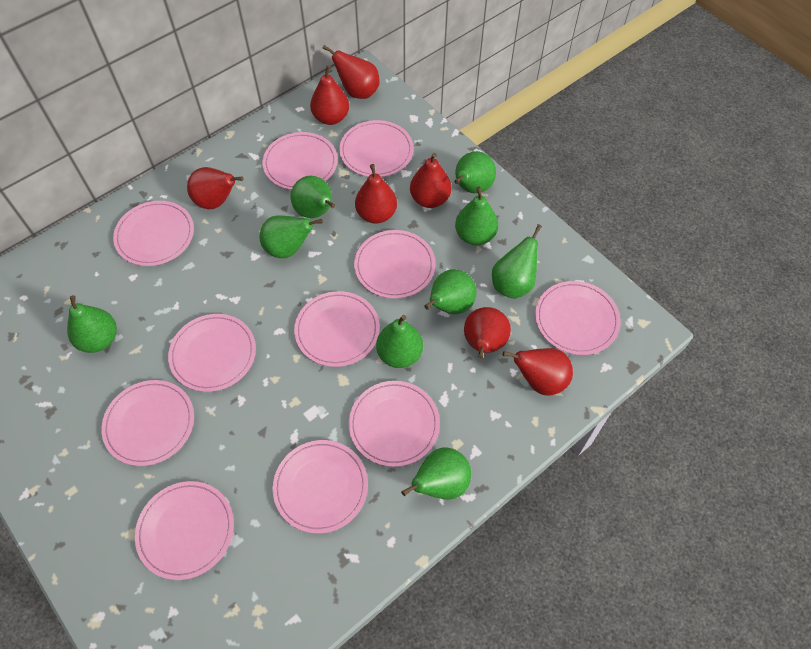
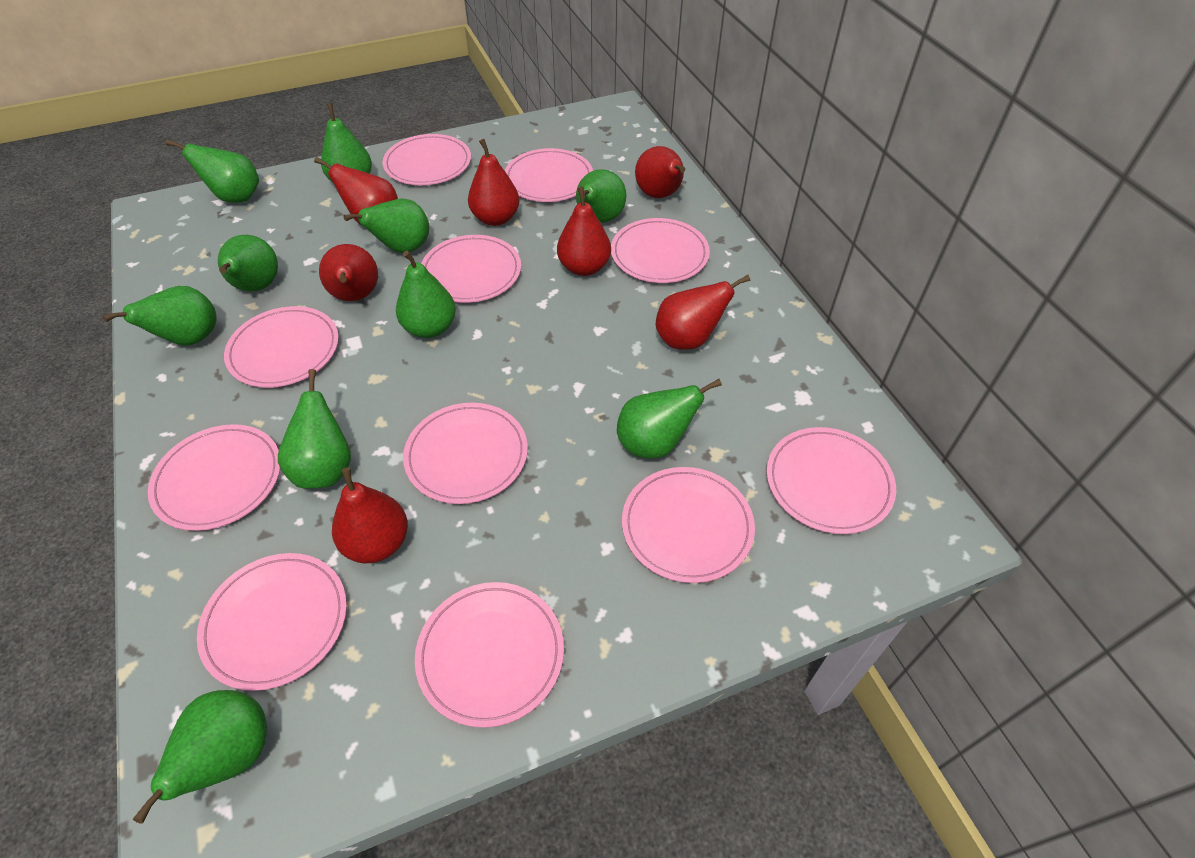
green pear: [67,295,117,353] [260,215,323,258] [291,176,336,218] [376,315,423,368] [401,447,471,499] [424,269,476,314] [454,151,496,193] [455,187,498,245] [492,224,542,299] = 9 -> [102,286,217,346] [133,690,267,824] [166,139,259,203] [218,235,278,291] [278,369,351,489] [321,103,372,182] [344,199,429,253] [396,251,456,338] [576,169,626,223] [617,379,722,459] = 10

